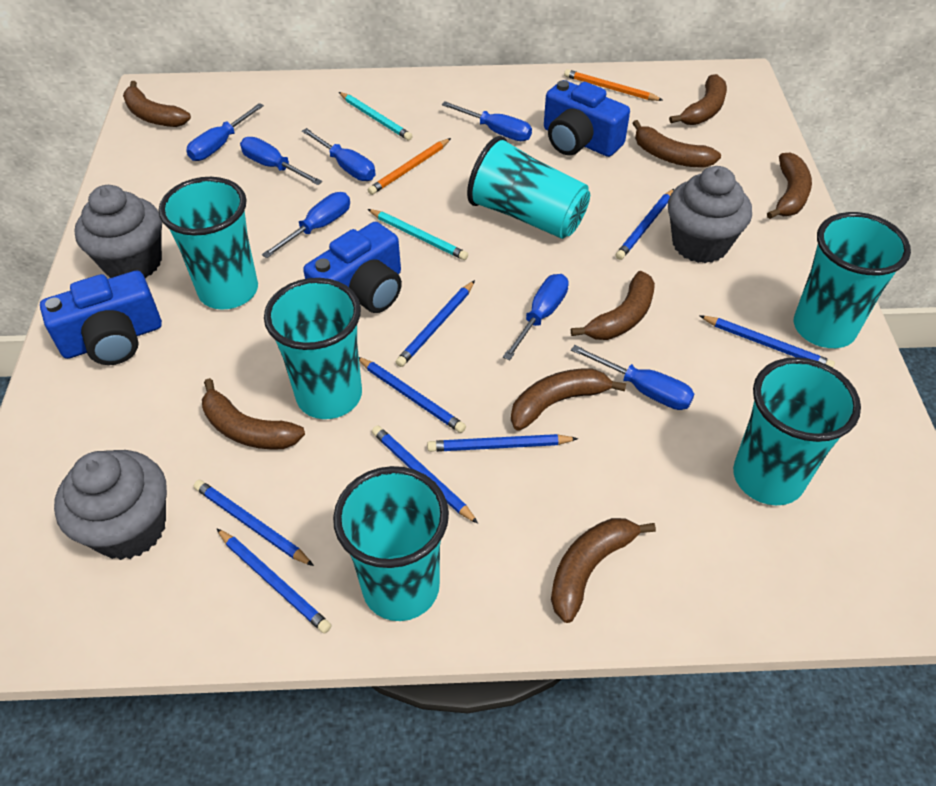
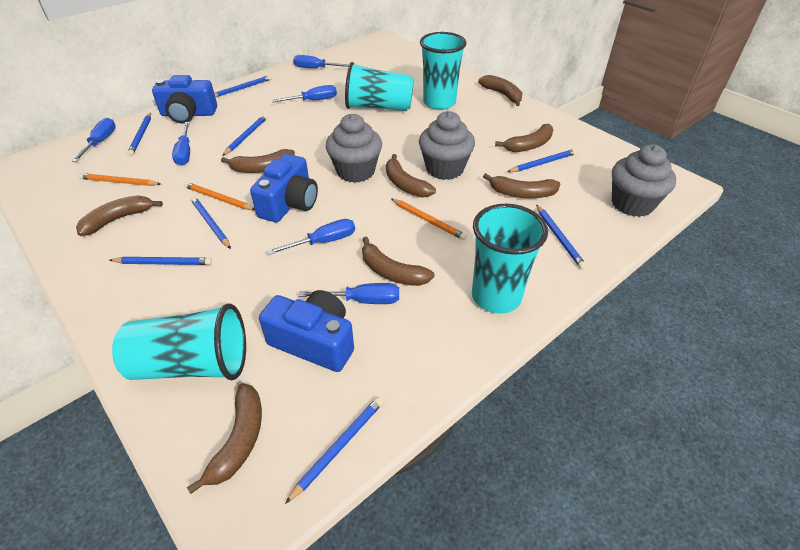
blue screwdriver: [186,103,264,161] [240,137,322,185] [262,192,350,258] [302,128,376,181] [442,101,532,141] [503,274,569,360] [571,345,694,410] = 7 -> [71,118,116,162] [172,122,190,166] [267,219,355,255] [271,85,337,102] [293,55,349,68] [298,283,399,304] = 6
orange pencil: [368,138,451,195] [564,69,663,101] = 2 -> [79,173,160,186] [184,182,255,210] [391,199,467,240] = 3
turquoise cup: [159,177,258,310] [264,278,362,419] [333,466,449,621] [467,136,590,239] [733,357,861,505] [794,212,911,348] = 6 -> [112,303,246,380] [345,62,414,111] [420,32,466,110] [472,204,548,314] = 4
turquoise pencil: [339,92,412,141] [368,209,468,260] = 2 -> none = 0

